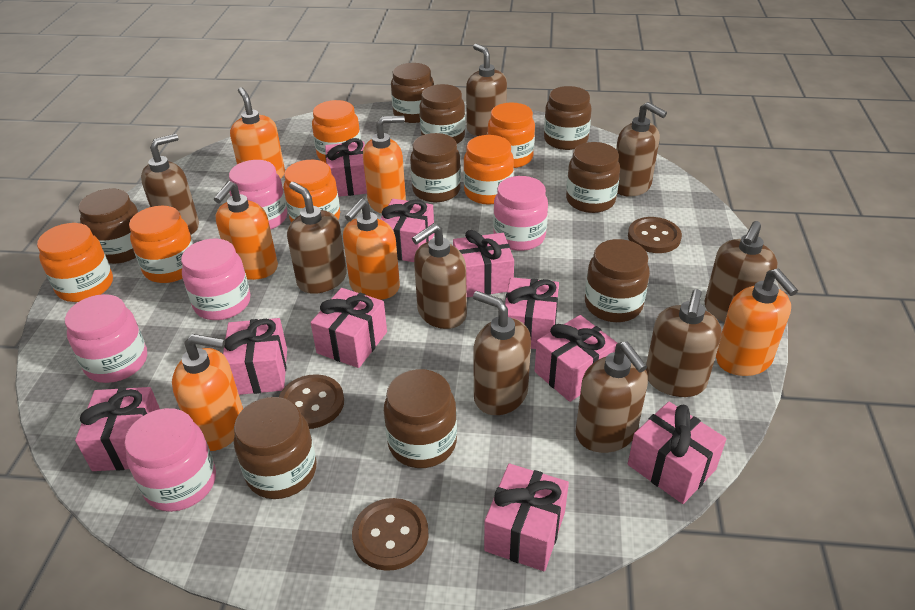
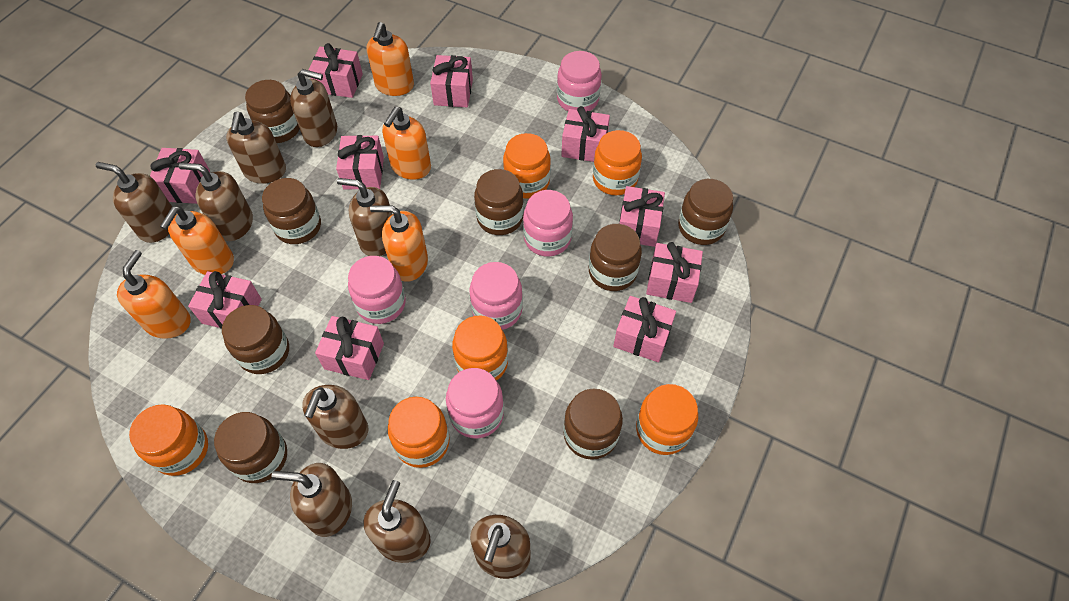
brown button: [279,374,344,429] [352,498,429,571] [628,217,682,253] = 3 -> none = 0
brown jar: [78,188,138,264] [234,397,317,499] [384,369,457,468] [391,63,434,123] [410,133,461,202] [420,84,465,144] [544,86,592,150] [566,142,620,213] [585,239,650,322] = 9 -> [214,412,287,483] [222,305,289,374] [245,80,300,143] [262,178,321,244] [474,169,524,235] [563,388,623,460] [589,224,642,291] [678,179,733,245] = 8
orange soap dispenser: [172,334,243,451] [214,181,278,280] [230,87,285,179] [343,199,400,300] [363,116,406,213] [716,269,798,376] = 6 -> [117,250,191,339] [160,206,234,275] [367,22,414,96] [370,205,428,282] [382,107,431,180] = 5

